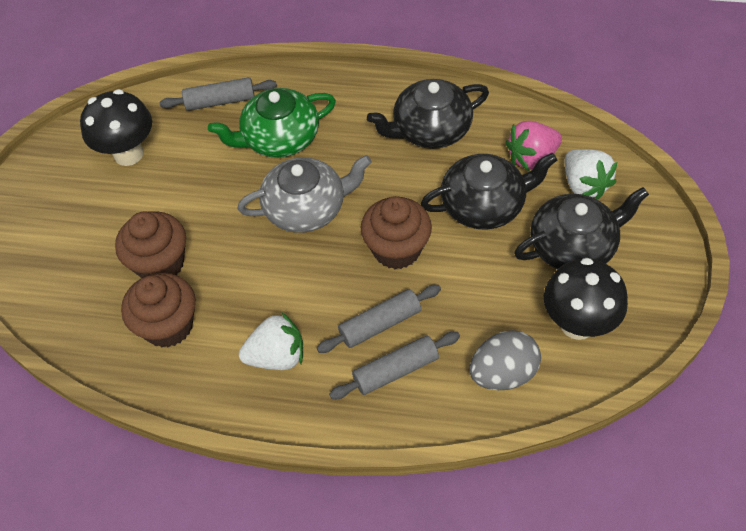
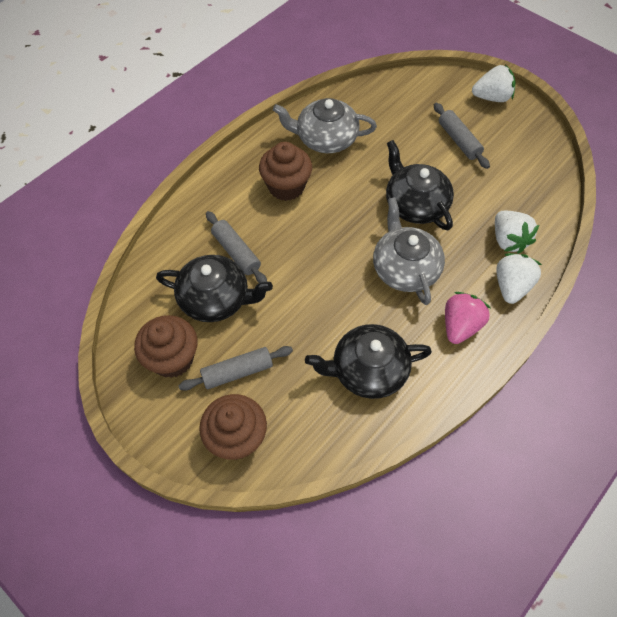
black mushroom: [80,89,152,166] [544,258,628,340] = 2 -> none = 0
green teapot: [208,88,336,158] = 1 -> none = 0
grey egg: [470,330,541,390] = 1 -> none = 0
grey teapot: [237,155,372,233] = 1 -> [273,98,377,153] [373,197,445,305] = 2
white strawberry: [239,313,303,370] [565,149,617,200] = 2 -> [472,65,515,102] [495,211,539,254] [496,253,542,304] = 3

